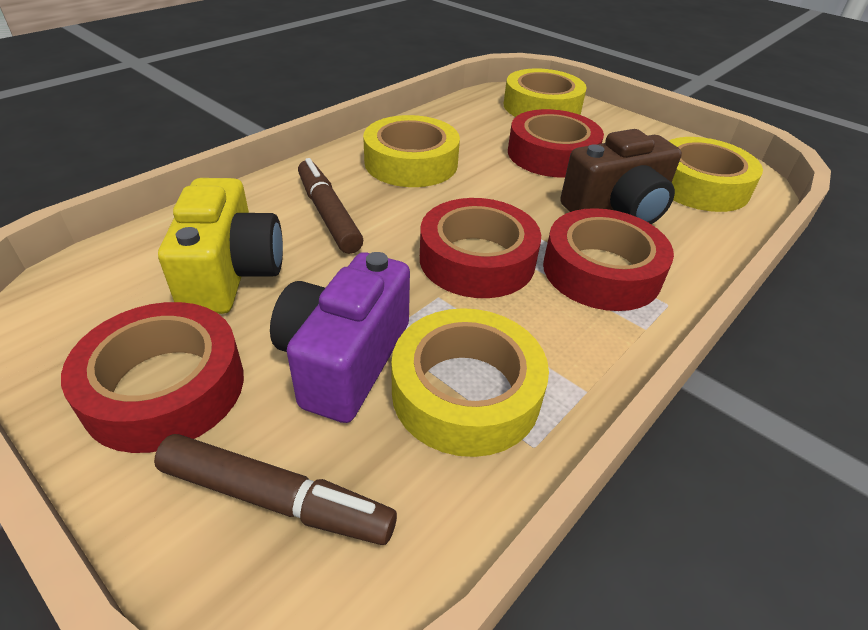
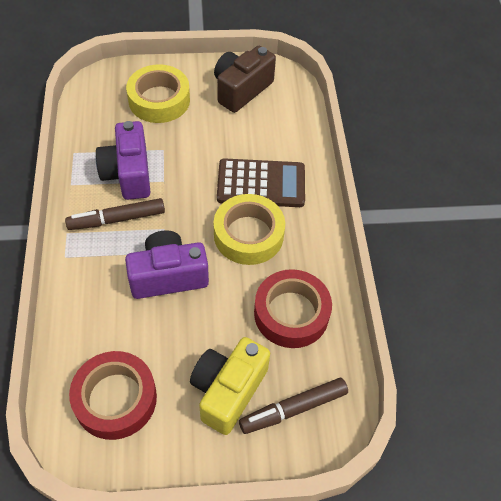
brown calculator: none = 0 -> [217,158,305,207] = 1
purple camera: [270,252,410,423] = 1 -> [96,121,150,200] [125,230,209,299] = 2
red tape: [61,302,244,453] [420,198,541,298] [508,109,604,178] [543,208,674,311] = 4 -> [69,351,157,440] [254,269,332,348] = 2
yellow tape: [363,115,460,187] [391,308,549,457] [504,68,587,117] [669,137,763,212] = 4 -> [126,64,190,123] [214,194,285,265] = 2

